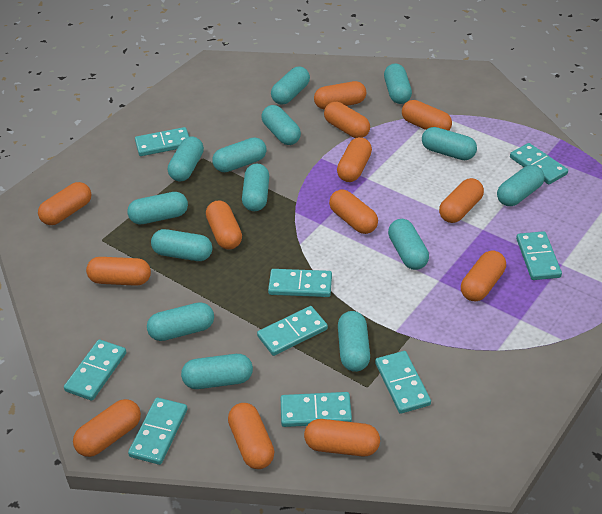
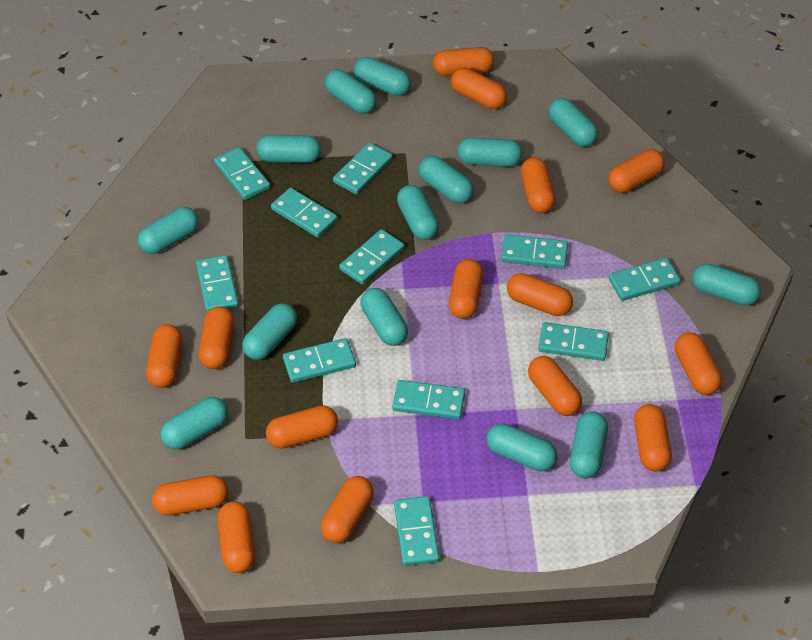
orange capsule: [38,182,91,225] [73,399,141,457] [86,257,151,286] [206,200,242,250] [228,403,275,469] [304,419,380,457] [314,81,366,110] [324,102,370,138] [329,190,378,234] [337,137,372,182] [402,100,452,131] [439,178,484,223] [461,251,506,301] = 13 -> [146,324,182,388] [152,475,228,516] [199,306,234,369] [218,501,255,573] [266,405,338,449] [321,476,374,543] [433,47,494,76] [449,259,484,319] [451,68,507,109] [507,273,573,316] [521,158,556,213] [528,356,582,416] [608,149,665,193] [634,404,672,472] [675,333,722,395] = 15
turquoise domino: [64,339,126,401] [128,397,188,465] [135,127,189,156] [257,306,328,356] [268,269,332,297] [281,392,352,427] [375,351,431,414] [510,143,568,184] [516,231,562,280] = 9 -> [196,255,239,312] [214,147,270,200] [271,188,337,238] [283,338,356,383] [333,142,393,195] [339,229,404,285] [392,380,465,419] [394,496,439,566] [501,234,568,269] [538,322,609,361] [609,258,680,301] = 11

